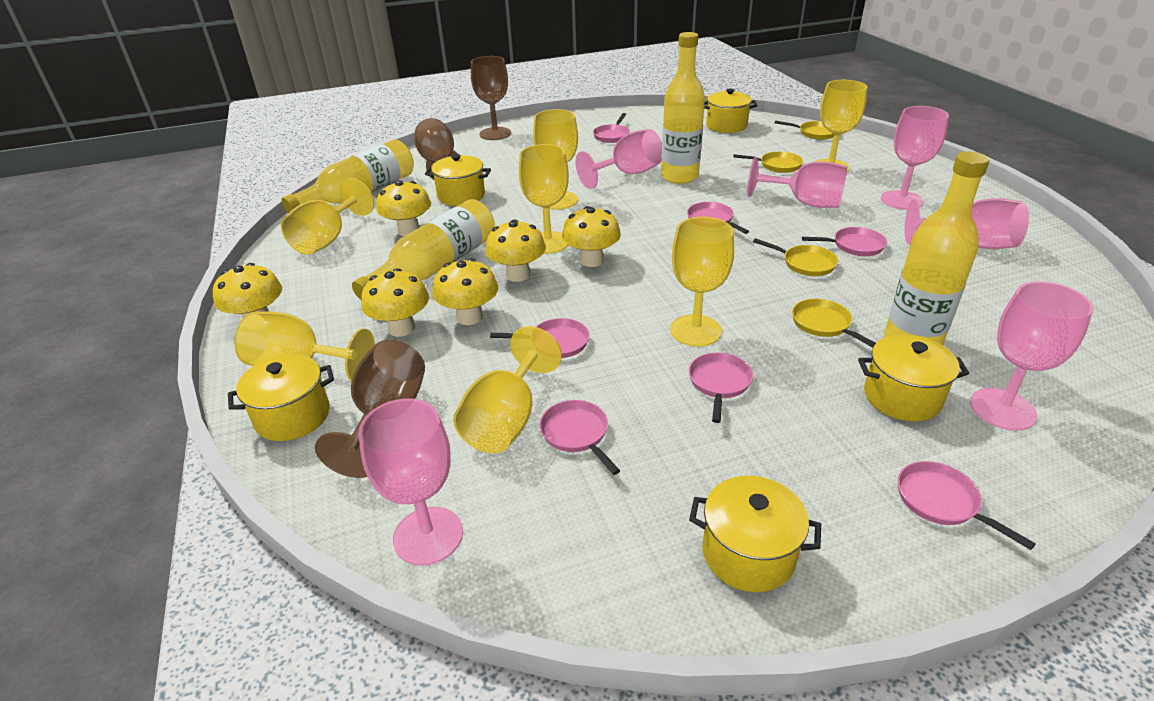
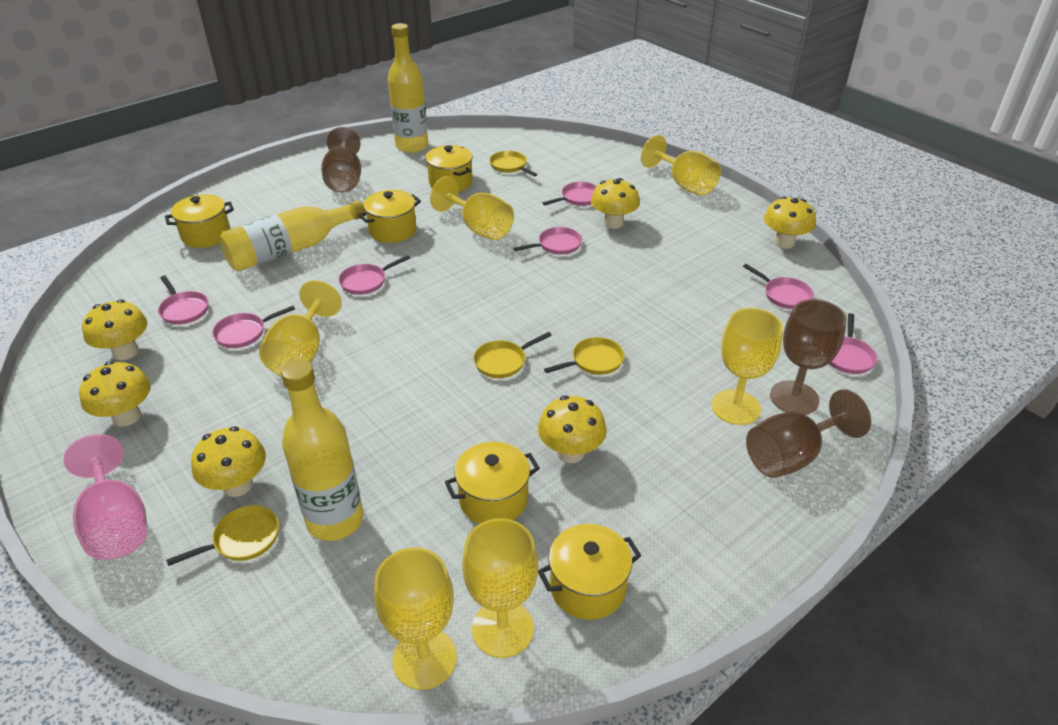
pink goblet: [358,398,463,566] [575,129,662,189] [747,157,847,208] [881,106,949,210] [904,198,1029,249] [970,281,1093,430] = 6 -> [64,434,147,560] = 1
yellow bottle: [281,139,414,213] [352,199,495,300] [661,32,705,184] [884,152,989,345] = 4 -> [219,200,365,271] [281,360,363,541] [388,23,428,153] = 3
yellow goblet: [235,312,375,382] [281,178,374,255] [453,326,562,453] [519,144,569,254] [533,109,578,210] [670,217,734,347] [814,80,867,172] = 7 -> [259,280,342,375] [374,547,457,690] [430,176,514,240] [462,518,538,658] [641,135,721,196] [712,308,783,425] = 6

